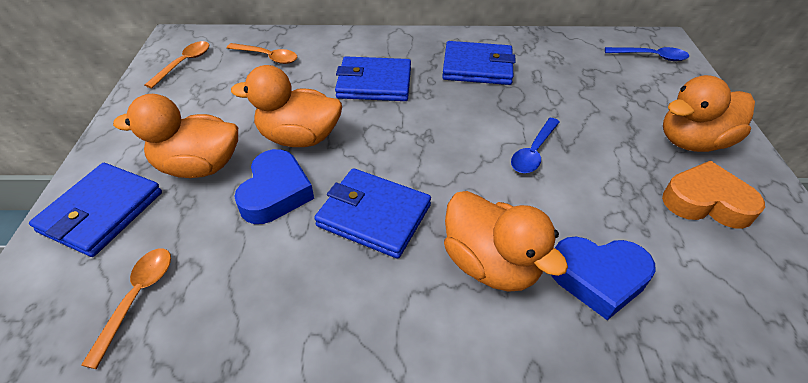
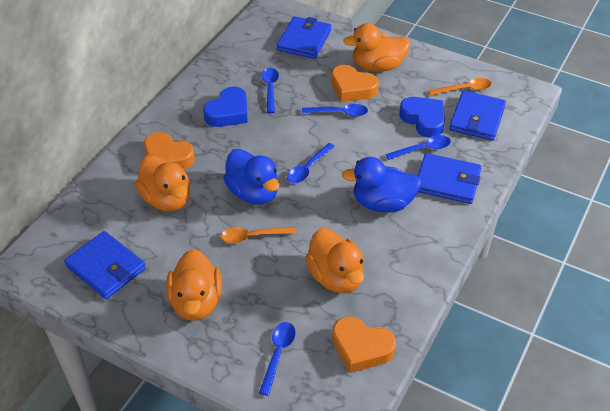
blue duck: none = 0 -> [223,149,279,205] [342,157,422,212] = 2
blue spoon: [511,118,560,173] [605,47,689,61] = 2 -> [259,322,296,396] [261,68,279,113] [287,143,335,183] [302,104,368,117] [385,135,451,160] = 5
orange heart: [662,161,765,229] = 1 -> [144,132,195,169] [331,65,379,102] [332,316,396,373] = 3
orange spoon: [81,249,171,369] [145,41,209,88] [227,43,297,64] = 3 -> [221,227,296,243] [428,78,492,96] = 2

